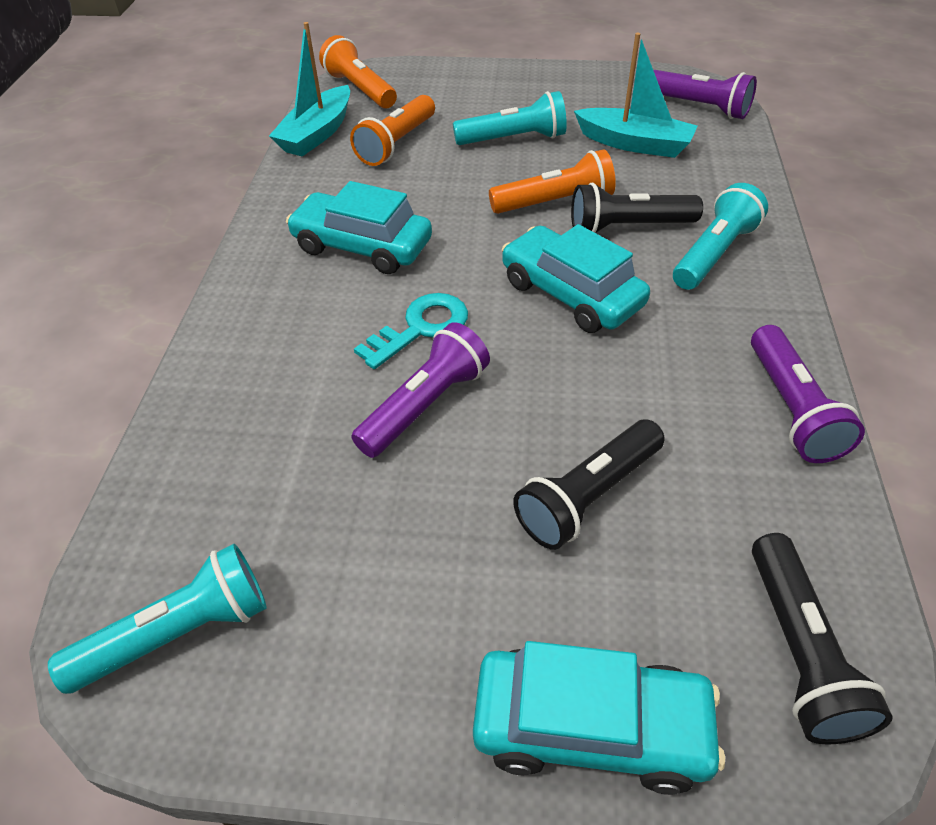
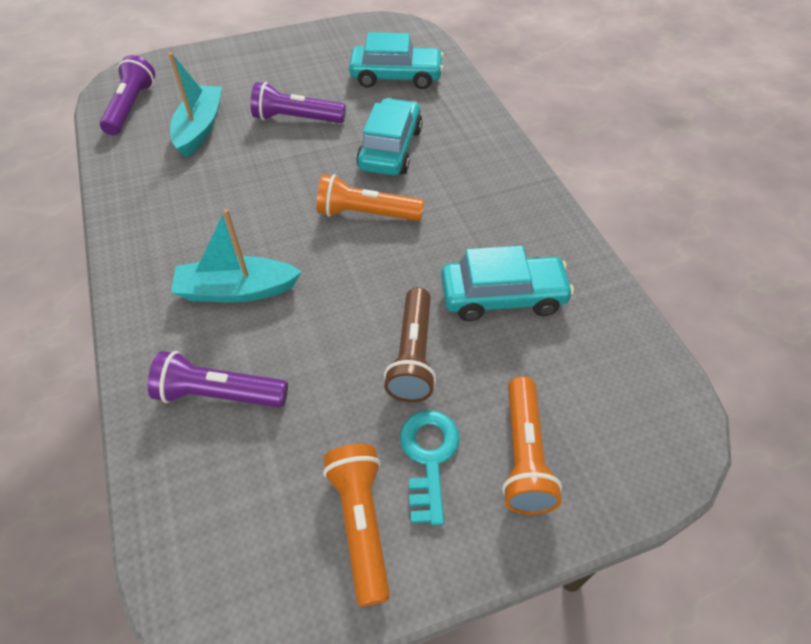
black flashlight: [513,419,665,550] [571,183,703,233] [752,533,893,744] = 3 -> none = 0
brown flashlight: none = 0 -> [384,287,436,402] = 1
turquoise flashlight: [48,544,266,694] [453,91,567,145] [673,183,768,290] = 3 -> none = 0

